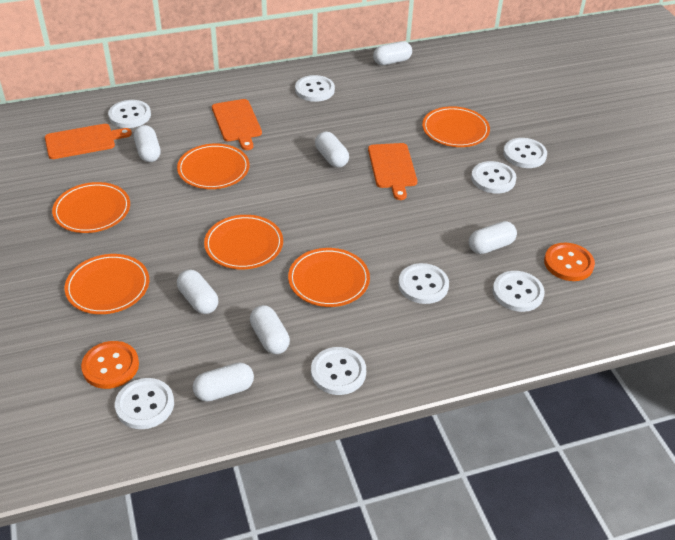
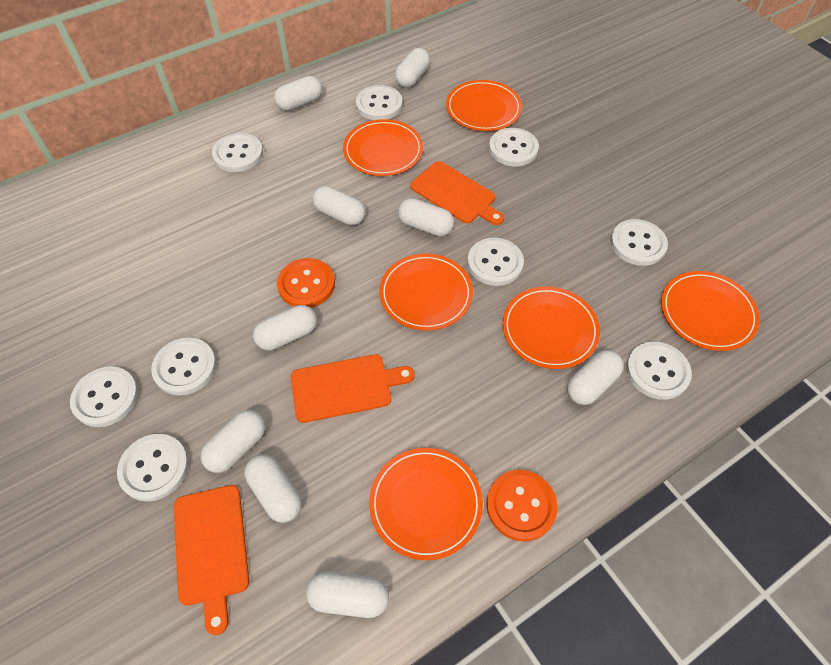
white button: [108,100,151,128] [115,378,174,429] [295,75,335,102] [311,347,366,395] [398,263,449,304] [471,161,516,194] [493,271,545,312] [503,138,547,168] = 8 -> [70,366,139,427] [117,434,189,502] [151,338,217,395] [212,133,263,172] [356,85,402,120] [467,238,524,286] [489,128,539,166] [610,219,668,266] [626,342,692,400] = 9
white capsule: [134,125,161,162] [177,270,218,314] [193,362,254,402] [250,305,290,354] [315,131,349,168] [373,41,412,65] [469,221,517,254] = 7 -> [201,410,266,473] [244,454,302,523] [253,305,317,351] [274,76,322,111] [306,571,389,618] [312,186,366,225] [395,48,430,88] [398,198,454,236] [567,350,624,405] = 9

